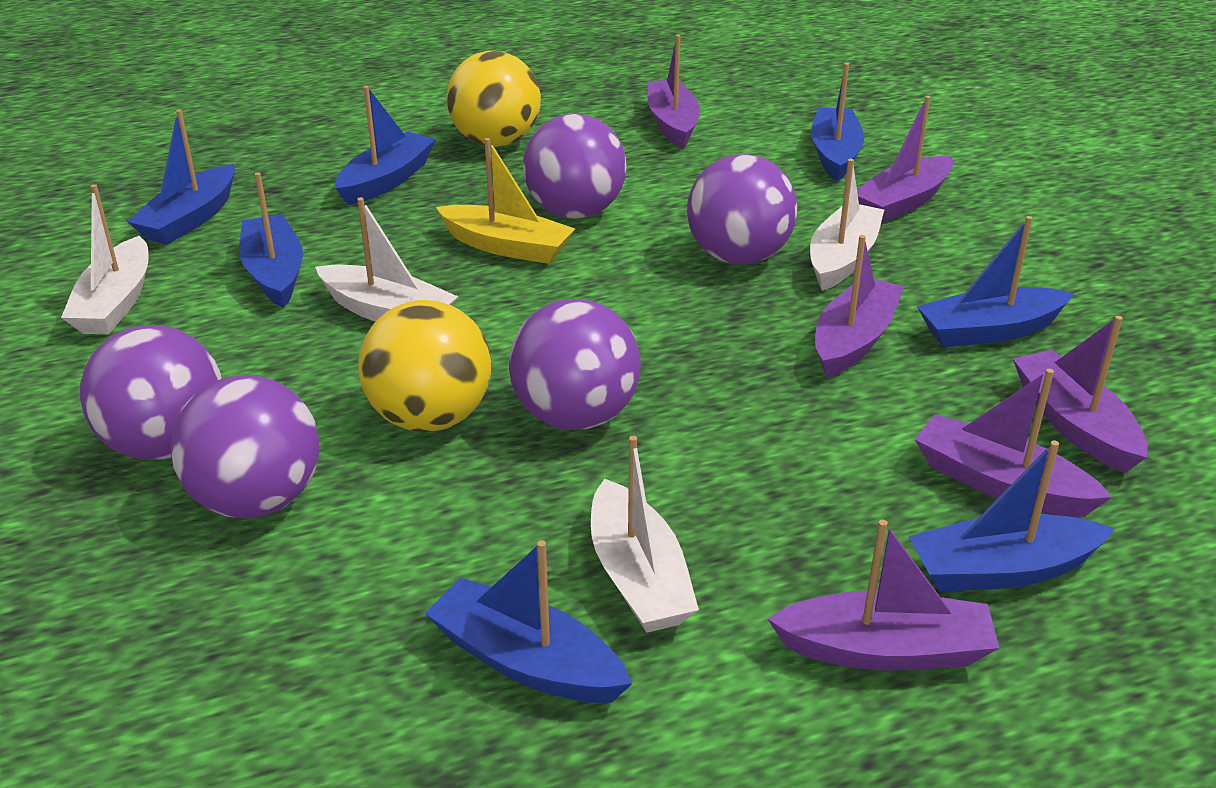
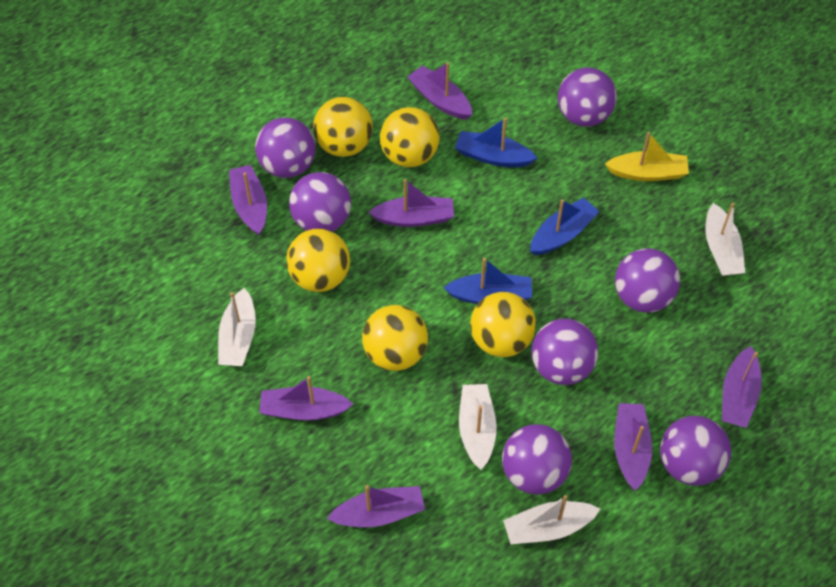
blue boat: [127,109,235,245] [239,172,303,308] [335,86,436,205] [425,540,632,703] [811,63,864,182] [908,440,1115,592] [917,216,1074,347] = 7 -> [443,258,532,304] [455,117,537,167] [530,198,600,255] = 3
purple ball: [80,325,222,460] [171,375,319,518] [509,299,641,430] [523,113,627,219] [687,154,797,265] = 5 -> [255,118,316,178] [289,172,351,232] [502,424,572,495] [531,318,598,385] [558,67,617,127] [615,248,680,313] [660,416,731,485] = 7
purple boat: [647,35,700,148] [768,520,999,670] [815,235,904,377] [857,96,953,222] [915,369,1112,517] [1013,316,1148,473] = 6 -> [229,165,267,235] [259,376,353,420] [327,485,425,527] [368,179,454,227] [408,62,472,120] [614,403,652,491] [722,346,762,428] = 7
yellow ball: [358,300,491,432] [446,51,541,147] = 2 -> [286,229,350,292] [313,97,373,157] [362,305,428,371] [380,107,440,167] [470,292,536,357] = 5

